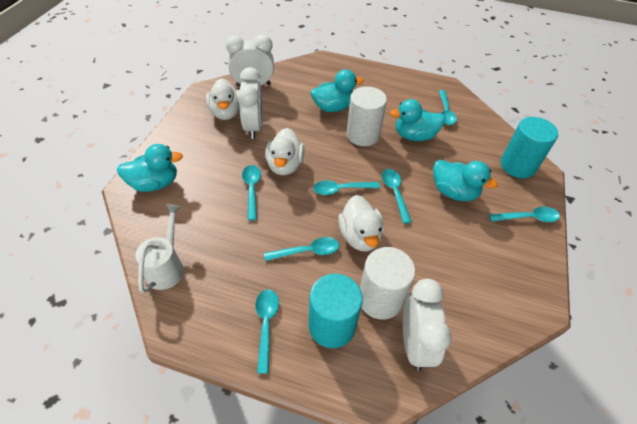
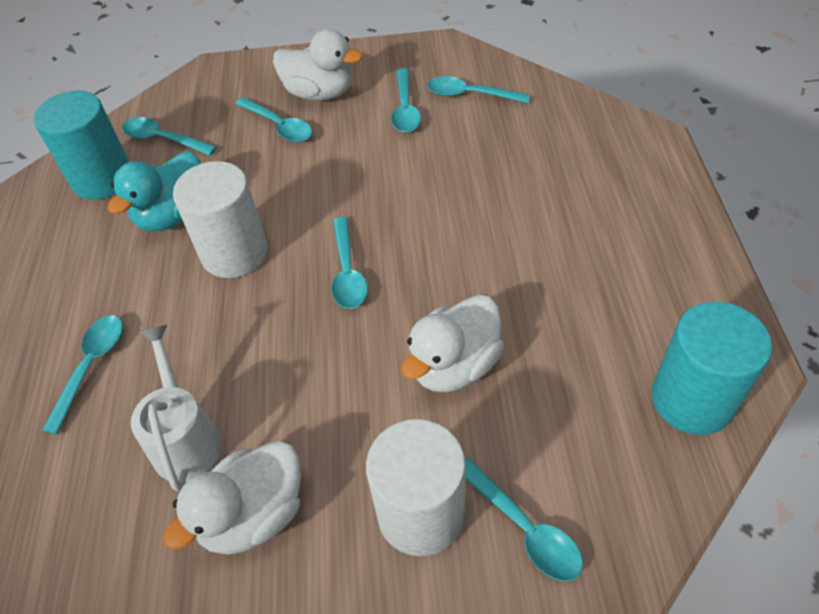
turquoise duck: [117,144,183,192] [311,69,364,112] [390,99,445,141] [433,159,498,201] = 4 -> [108,151,201,231] = 1
white clock: [226,34,274,87] [237,67,263,139] [403,279,452,371] = 3 -> none = 0

